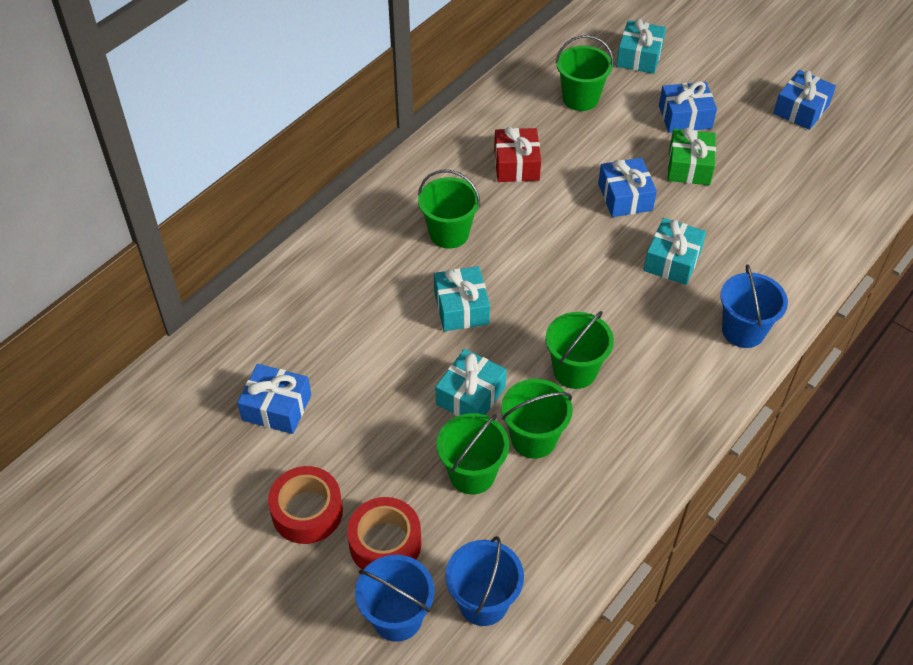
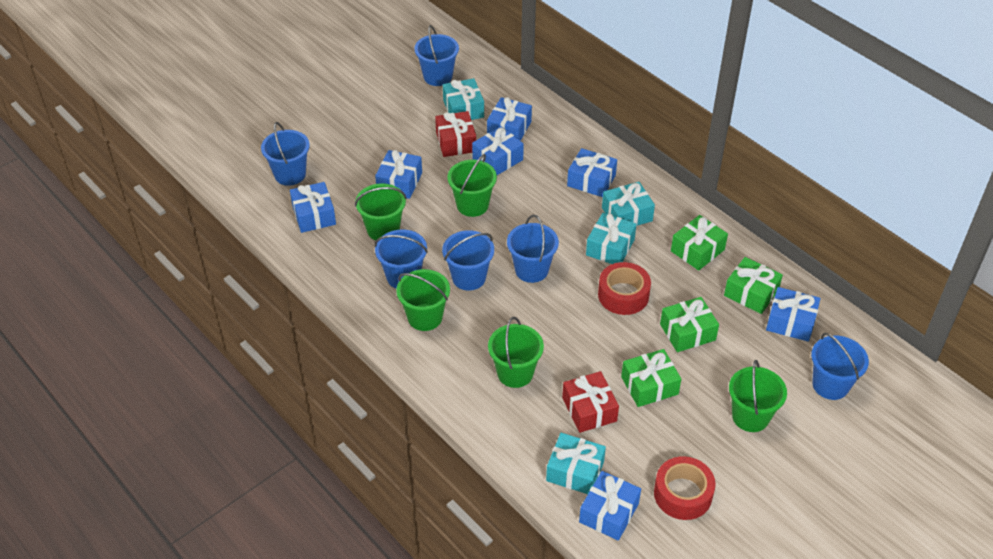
blue bucket: [355,555,434,642] [445,536,524,626] [720,264,788,348] = 3 -> [261,122,310,186] [374,229,428,289] [414,25,459,86] [442,230,494,291] [507,215,559,283] [811,333,869,400] = 6
blue gift: [237,364,311,434] [598,158,657,217] [659,81,717,133] [773,70,836,130] = 4 -> [290,182,336,233] [375,150,422,199] [472,126,524,175] [487,97,532,141] [567,148,617,197] [579,471,641,541] [766,287,820,342] = 7
green gift: [668,128,716,185] = 1 -> [621,349,681,407] [660,297,719,352] [671,215,728,271] [724,257,783,314] = 4
red gift: [494,127,541,182] = 1 -> [435,111,476,157] [562,371,619,433] = 2

